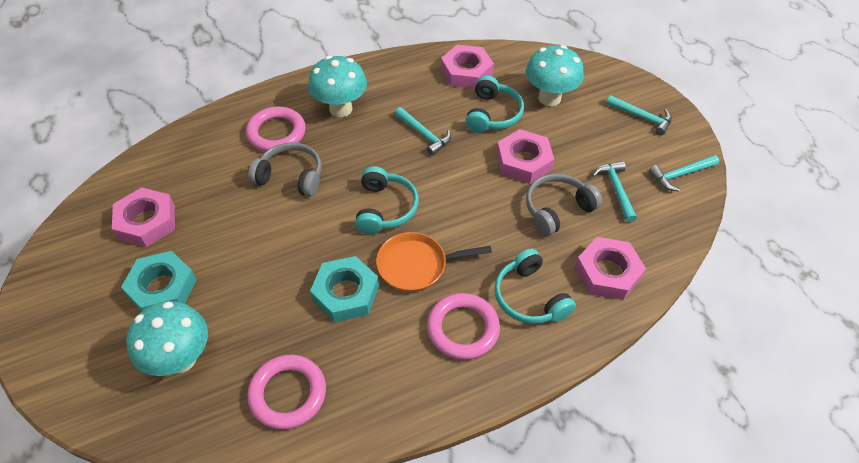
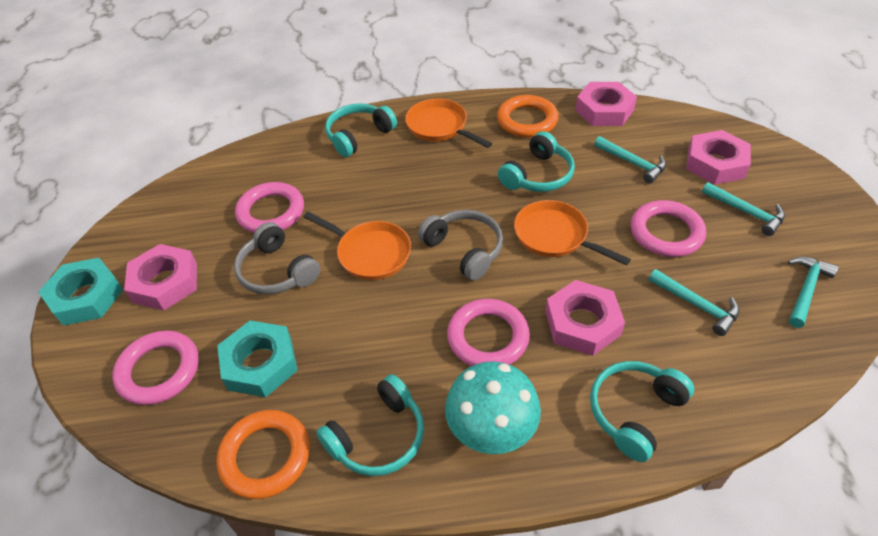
orange pan: [376,232,492,292] = 1 -> [303,212,411,280] [405,99,492,148] [514,200,631,266] = 3
orange ring: none = 0 -> [216,410,310,499] [497,95,559,137] = 2
pink ring: [246,107,306,152] [247,355,326,430] [427,293,500,360] = 3 -> [112,330,199,405] [235,182,304,233] [447,299,530,366] [631,200,706,257] = 4
turquoise headphones: [355,166,419,234] [465,76,524,133] [494,248,576,324] = 3 -> [316,374,424,476] [325,103,397,157] [498,131,575,192] [590,361,694,462] = 4
turquoise mushroom: [126,301,208,376] [308,56,367,117] [526,45,584,106] = 3 -> [445,361,541,454] = 1

